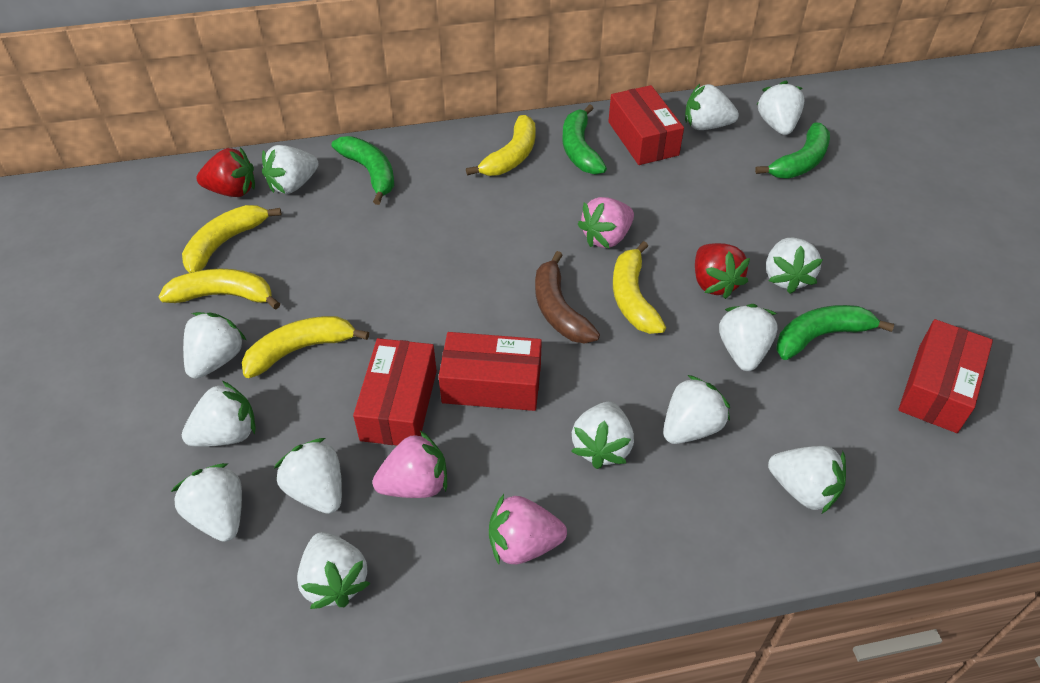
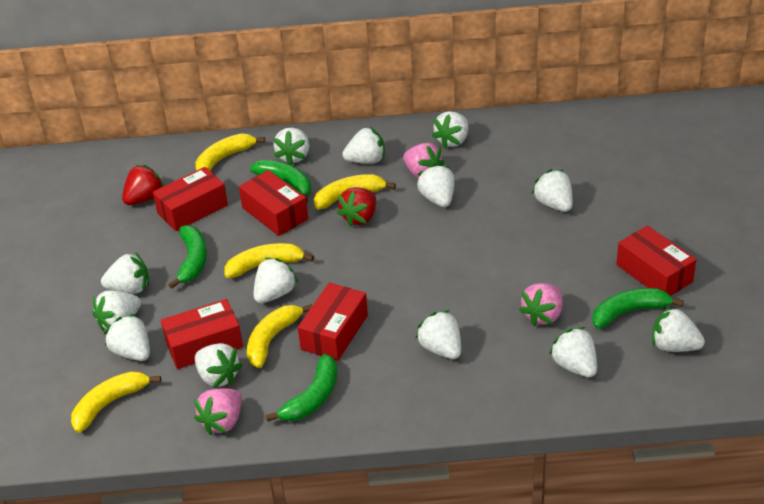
brown banana: [535,251,600,344] = 1 -> none = 0
red box: [353,338,437,445] [439,332,542,411] [608,85,684,165] [898,319,993,433] = 4 -> [153,167,228,231] [161,299,243,369] [239,170,308,236] [298,283,368,361] [616,226,697,296] = 5

